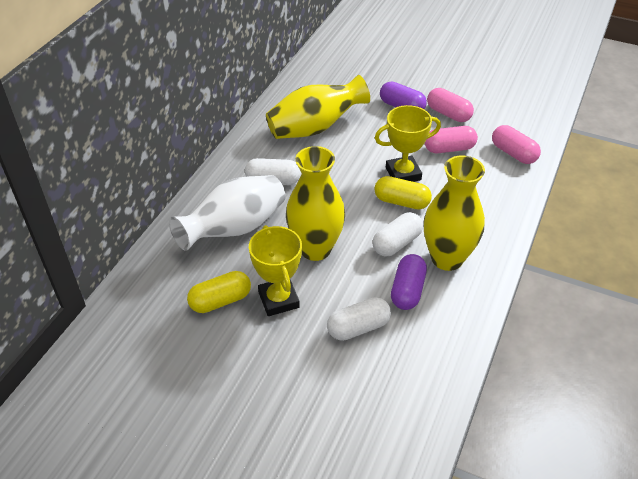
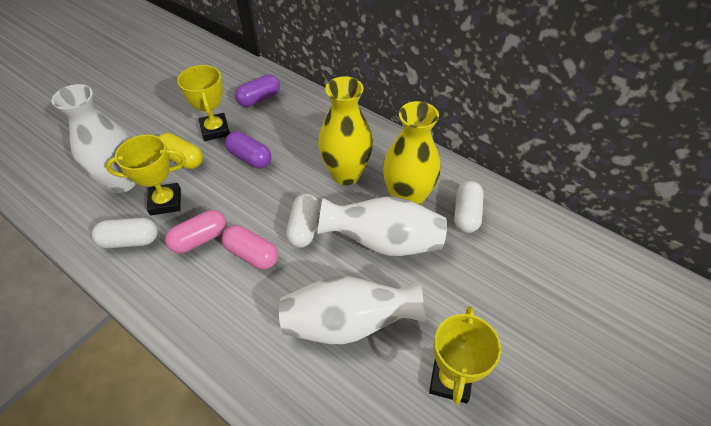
pink capsule: [425,126,478,153] [427,88,474,122] [492,125,541,164] = 3 -> [165,210,227,253] [222,225,278,269] = 2
white vase: [169,175,285,251] = 1 -> [51,84,136,193] [279,276,425,344] [317,197,447,256] = 3
yellow capsule: [187,271,251,313] [374,176,432,210] = 2 -> [159,133,203,169] = 1
yellow trophy: [249,225,302,316] [375,105,441,182] = 2 -> [106,135,186,216] [177,65,230,141] [429,306,501,404] = 3
yellow vase: [266,75,370,139] [286,146,345,261] [424,155,485,271] = 3 -> [318,77,373,185] [383,101,440,205] = 2

